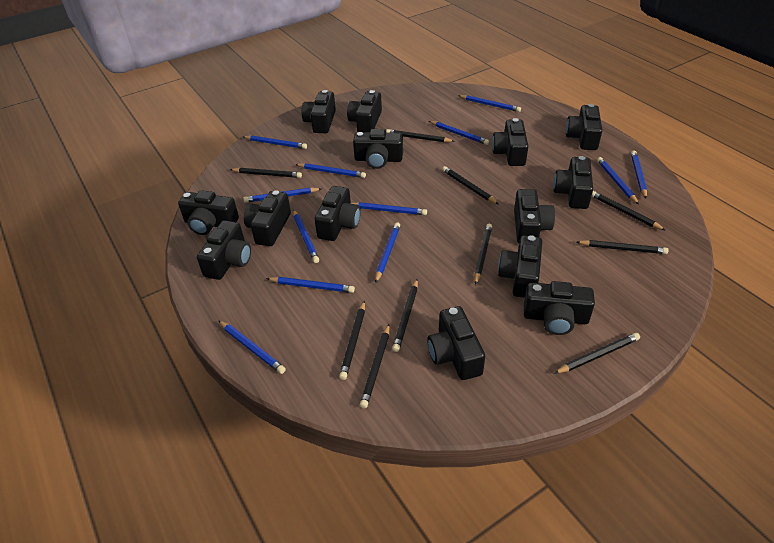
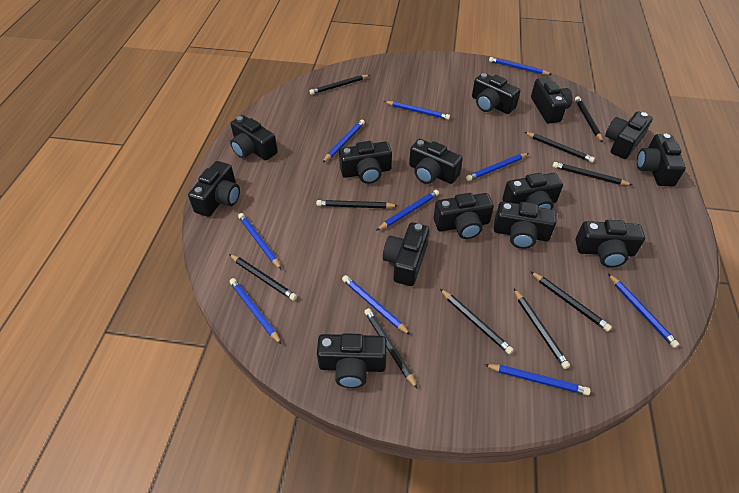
blue pencil: [218,320,286,374] [242,135,307,149] [243,187,322,203] [266,277,355,293] [293,209,319,263] [295,163,366,178] [351,202,427,215] [375,222,400,283] [429,121,489,145] [459,95,521,112] [597,157,639,205] [631,151,647,199] = 12 -> [230,278,281,344] [238,213,282,270] [322,120,365,163] [342,275,411,335] [376,190,439,231] [384,101,450,120] [466,153,529,181] [484,364,590,395] [489,57,552,75] [608,274,679,348] = 10

